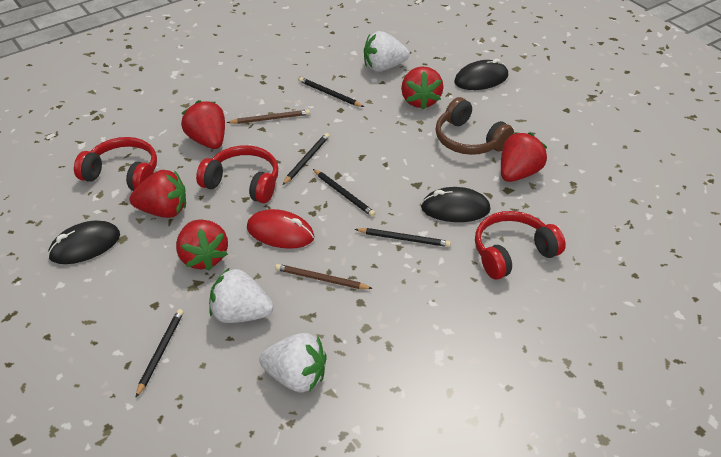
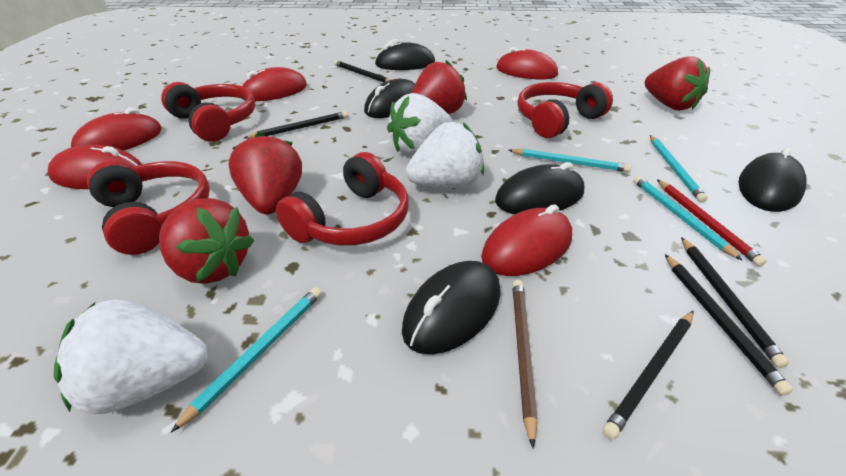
black mouse: [48,220,120,264] [421,187,491,222] [454,59,508,90] = 3 -> [364,79,415,118] [375,42,435,70] [402,261,500,354] [495,162,584,214] [738,148,807,212] = 5
brown headphones: [436,97,514,155] = 1 -> none = 0
brown pencil: [227,109,310,124] [275,264,373,289] = 2 -> [512,280,538,448] = 1
red headphones: [74,137,157,191] [196,145,278,203] [475,211,566,280] = 3 -> [87,160,210,255] [161,82,256,142] [276,152,409,246] [517,82,613,138] = 4
red mouse: [247,209,314,249] = 1 -> [48,145,142,189] [71,108,162,151] [241,67,307,101] [481,204,572,276] [496,47,558,79] = 5
red pencil: none = 0 -> [657,179,767,267] = 1
red strawberry: [129,170,186,218] [176,219,228,271] [181,100,225,149] [401,66,444,110] [501,132,547,182] = 5 -> [159,198,254,284] [229,132,302,214] [412,60,467,114] [645,56,710,111] = 4
turquoise pencil: none = 0 -> [171,287,322,432] [508,149,631,172] [633,176,742,260] [650,135,707,202] = 4

